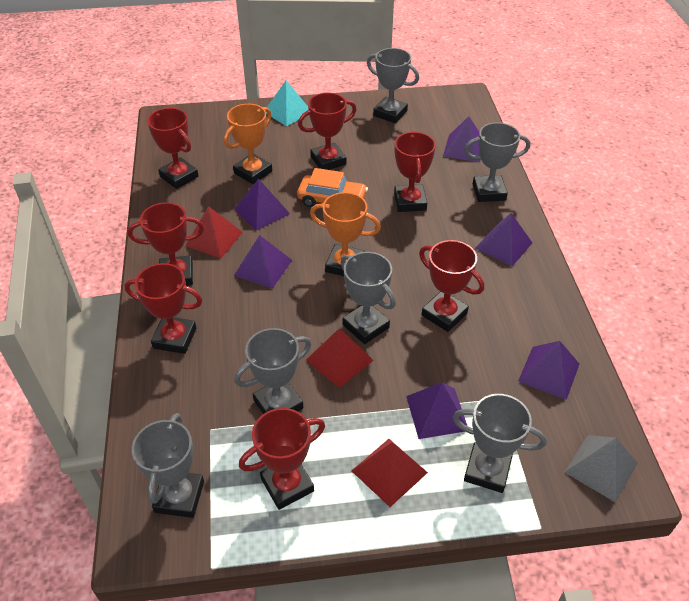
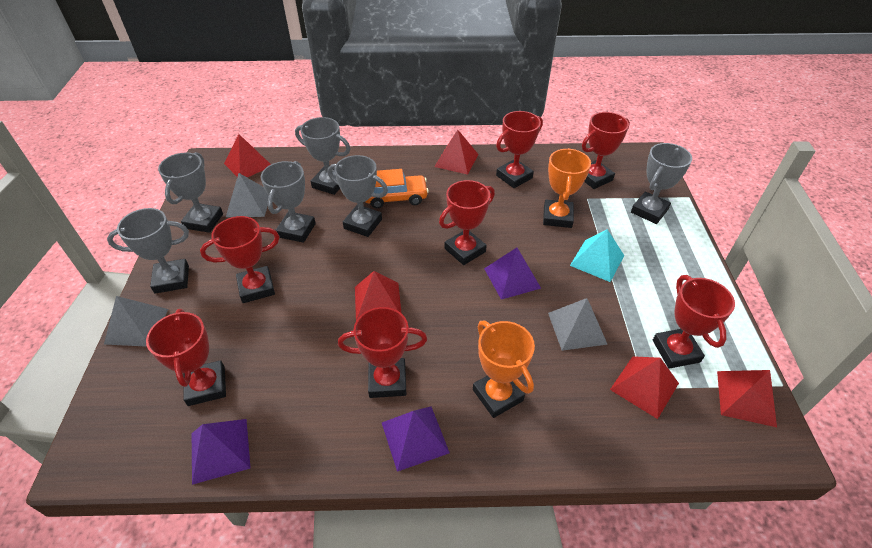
grey pyramid: [565,435,637,503] = 1 -> [104,296,168,347] [226,173,269,217] [548,298,608,351] = 3
purple pyramid: [234,235,292,289] [235,178,290,230] [406,382,467,439] [443,116,481,162] [475,213,532,266] [518,341,579,400] = 6 -> [192,419,251,485] [382,406,450,472] [484,248,541,300] = 3
red pyramid: [185,206,243,258] [306,328,374,388] [351,439,428,507] = 3 -> [224,134,271,177] [355,271,401,320] [434,130,479,175] [610,356,679,419] [717,370,777,427] = 5

